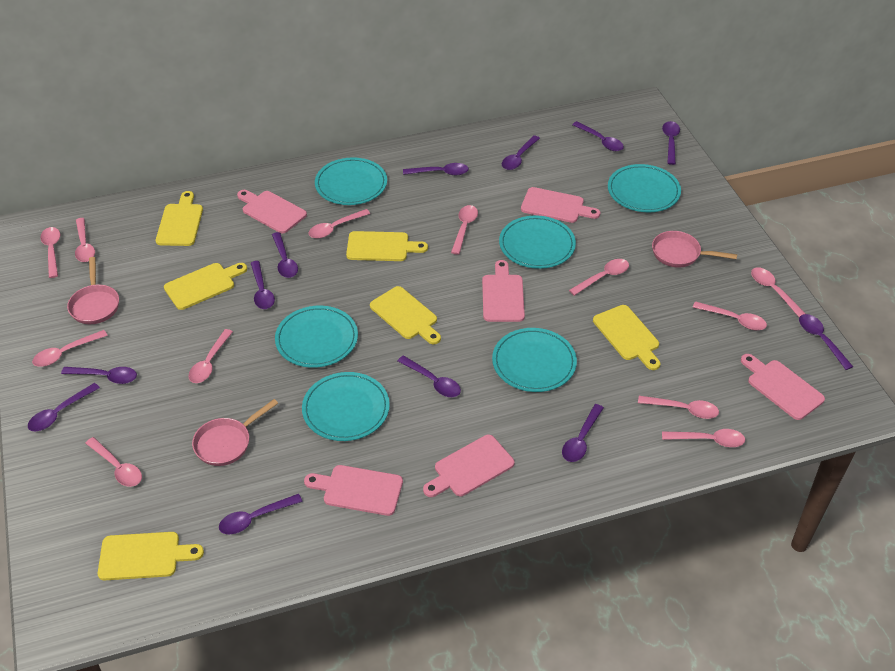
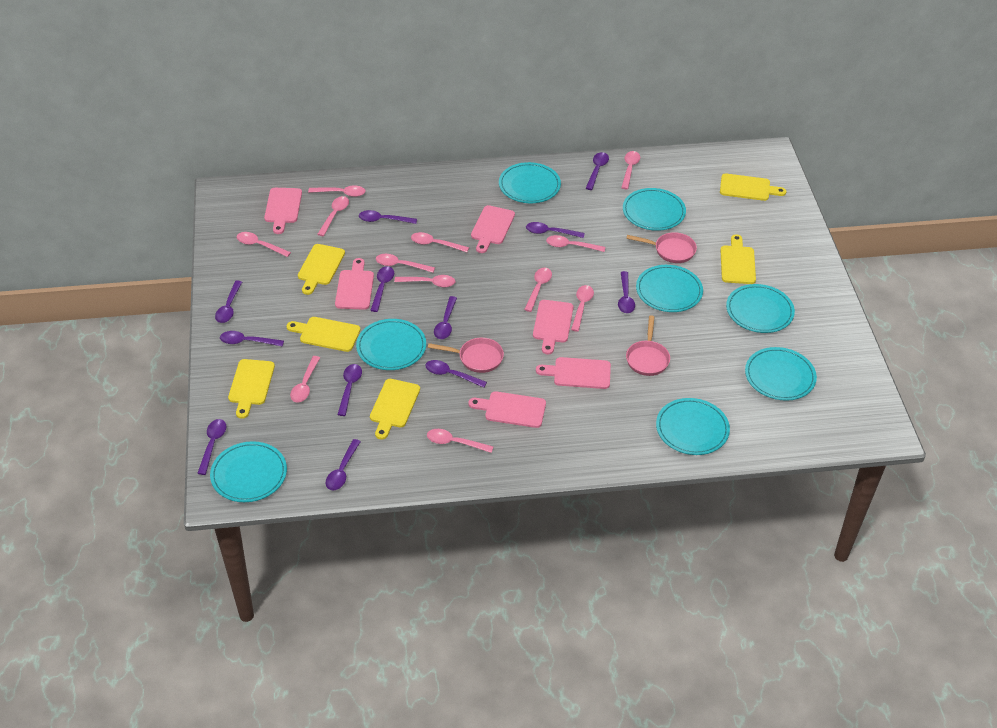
turquoise plate: [275,306,358,368] [302,372,390,441] [315,157,387,205] [492,328,577,392] [499,215,576,269] [608,164,681,212] = 6 -> [210,441,287,502] [356,319,426,370] [499,162,561,203] [623,188,686,231] [636,265,703,312] [656,398,730,455] [726,284,795,333] [745,347,817,401] = 8

